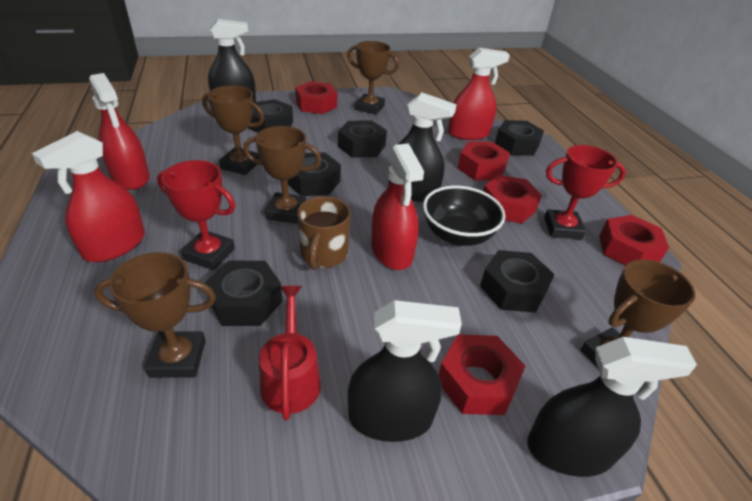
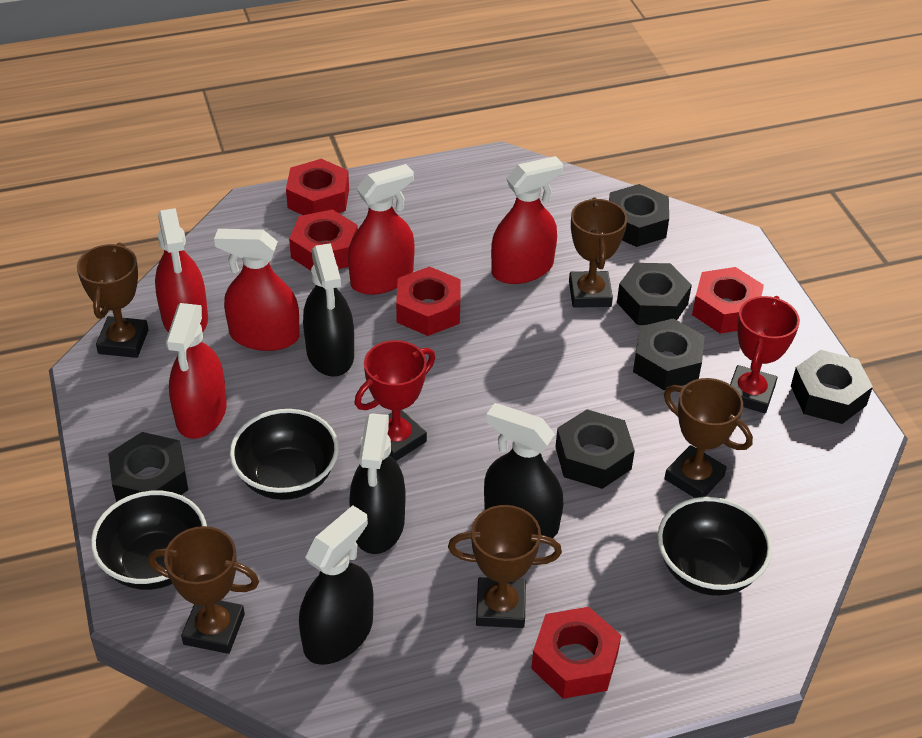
black bowl: [423,186,505,246] = 1 -> [91,491,207,590] [230,409,339,500] [657,497,772,596] = 3
brown mug: [297,196,351,270] = 1 -> none = 0
red spray bottle: [32,131,145,262] [89,73,150,190] [371,143,424,270] [448,48,510,140] = 4 -> [155,208,208,332] [166,303,227,439] [214,229,300,351] [348,164,414,295] [491,156,563,284] = 5
red watering can: [259,286,321,420] = 1 -> none = 0

